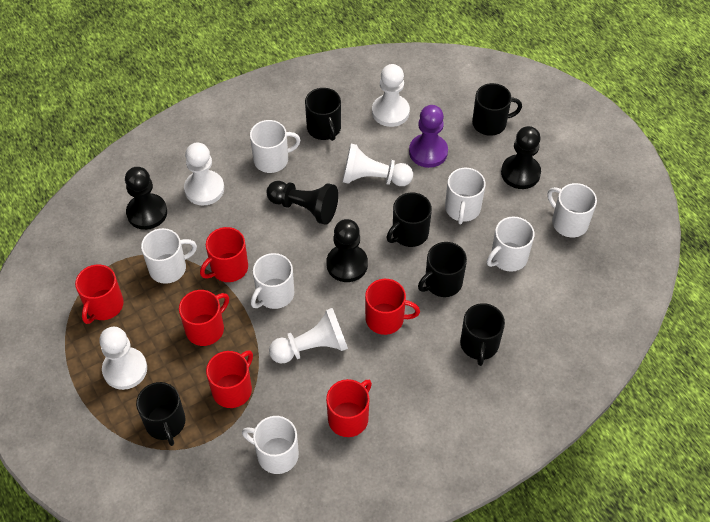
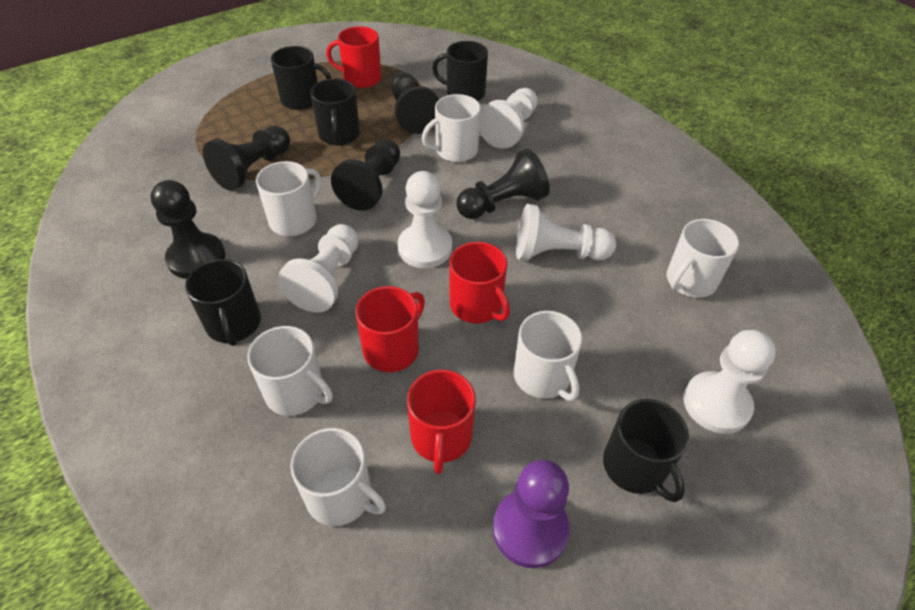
black mug: [136,382,185,446] [305,88,341,141] [387,192,432,247] [418,242,467,297] [460,303,505,366] [472,83,522,136] = 6 -> [185,259,261,346] [271,46,332,110] [310,79,360,145] [432,41,488,101] [603,399,689,502] = 5
black pawn: [125,167,167,230] [266,181,338,225] [326,219,368,282] [501,126,541,189] = 4 -> [151,180,225,279] [203,126,290,191] [331,139,400,211] [391,72,439,134] [456,149,550,219] = 5
red mug: [75,264,124,324] [179,290,229,346] [200,227,248,282] [206,351,253,408] [326,379,372,437] [365,279,420,335] = 6 -> [326,26,381,88] [356,286,425,372] [407,370,476,474] [450,242,510,324] = 4
white mug: [141,228,197,284] [242,416,299,474] [250,120,300,173] [251,253,294,309] [445,168,486,224] [487,216,534,272] [548,183,597,237] = 7 -> [247,326,333,416] [256,161,321,236] [291,428,386,526] [422,94,481,162] [514,311,582,401] [667,219,739,298] = 6

